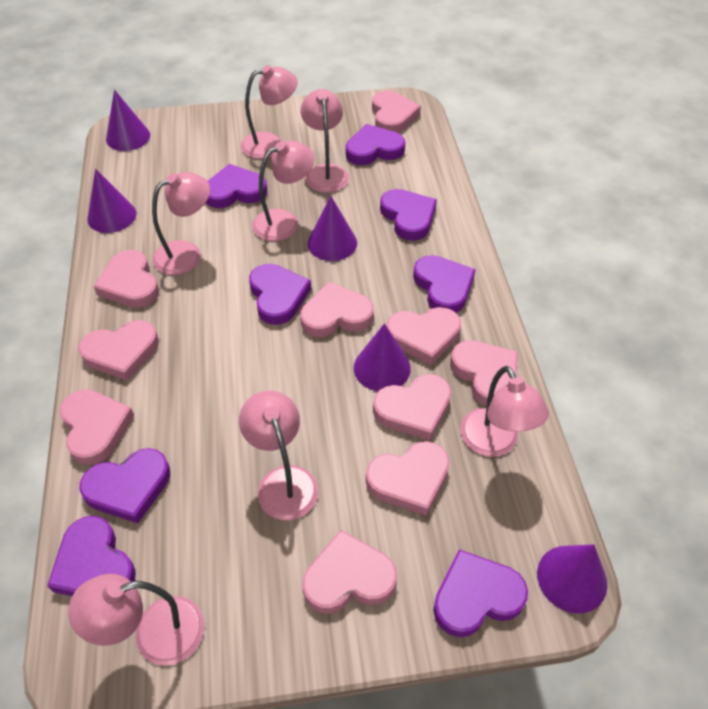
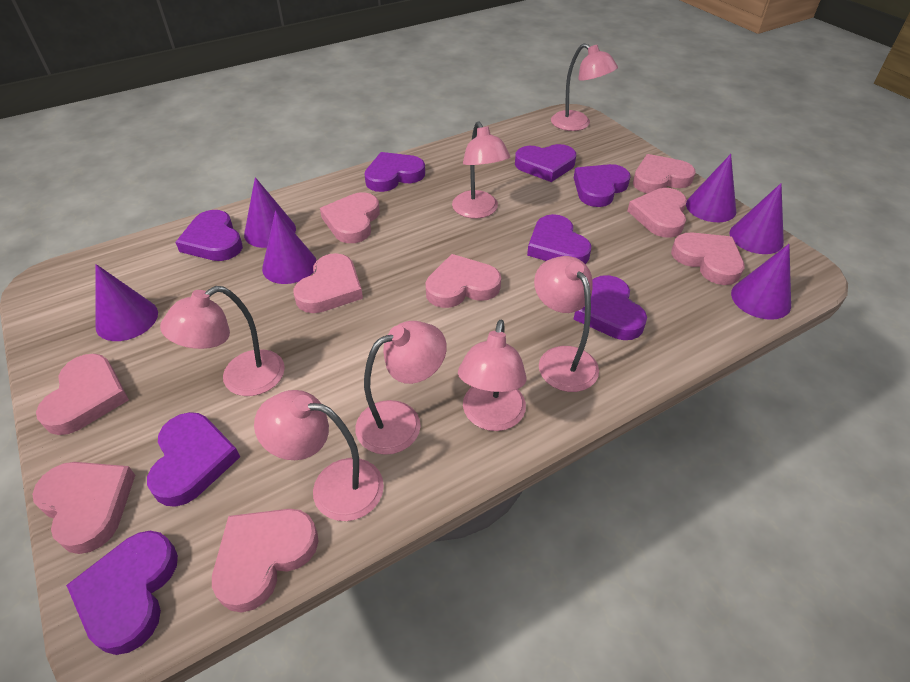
pink heart: [60,389,134,465] [78,320,159,381] [94,250,159,308] [300,281,374,337] [302,530,397,614] [366,441,450,516] [372,91,421,133] [373,374,451,440] [387,307,461,365] [450,340,518,406] = 10 -> [32,462,135,554] [36,354,129,435] [212,509,319,612] [293,253,363,313] [320,192,380,243] [425,254,501,308] [628,188,687,238] [633,154,695,193] [671,232,745,285] = 9
purple cone: [87,169,136,233] [106,90,150,151] [308,196,357,261] [354,323,411,391] [537,544,607,614] = 5 -> [95,264,158,341] [244,177,296,248] [262,211,317,284] [686,154,736,222] [729,183,784,254] [731,244,791,320] = 6

